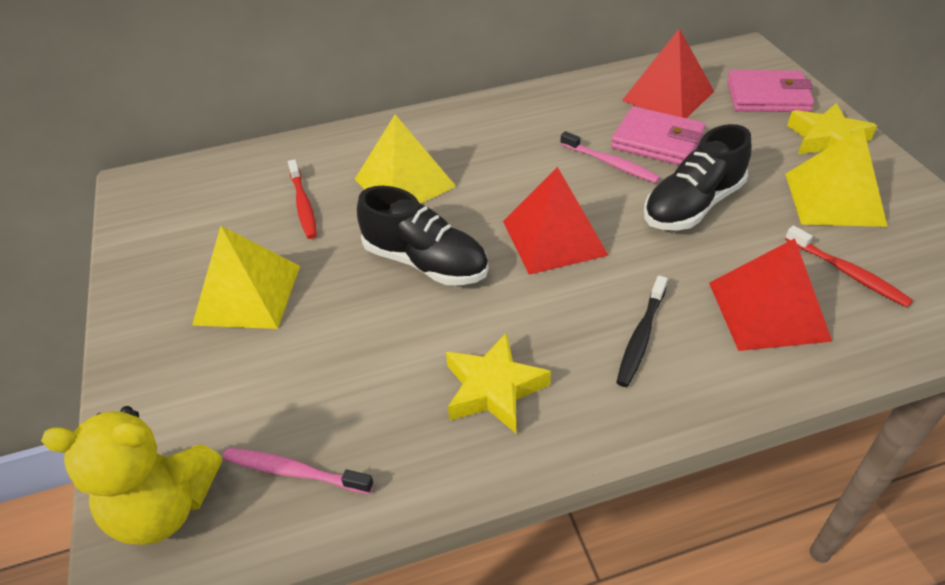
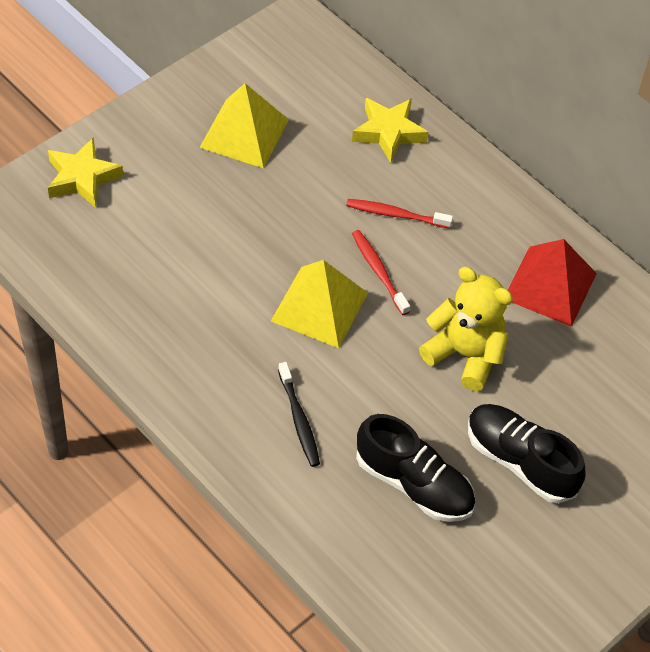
pink toothbrush: [223,448,374,494] [560,131,660,183] = 2 -> none = 0
pink wallet: [611,106,705,165] [727,70,814,112] = 2 -> none = 0
red pyramid: [503,167,609,275] [622,28,714,118] [709,238,832,351] = 3 -> [508,239,597,327] = 1
yellow pyramid: [192,226,300,329] [355,114,456,204] [785,127,887,227] = 3 -> [199,83,289,168] [271,260,368,348] = 2

